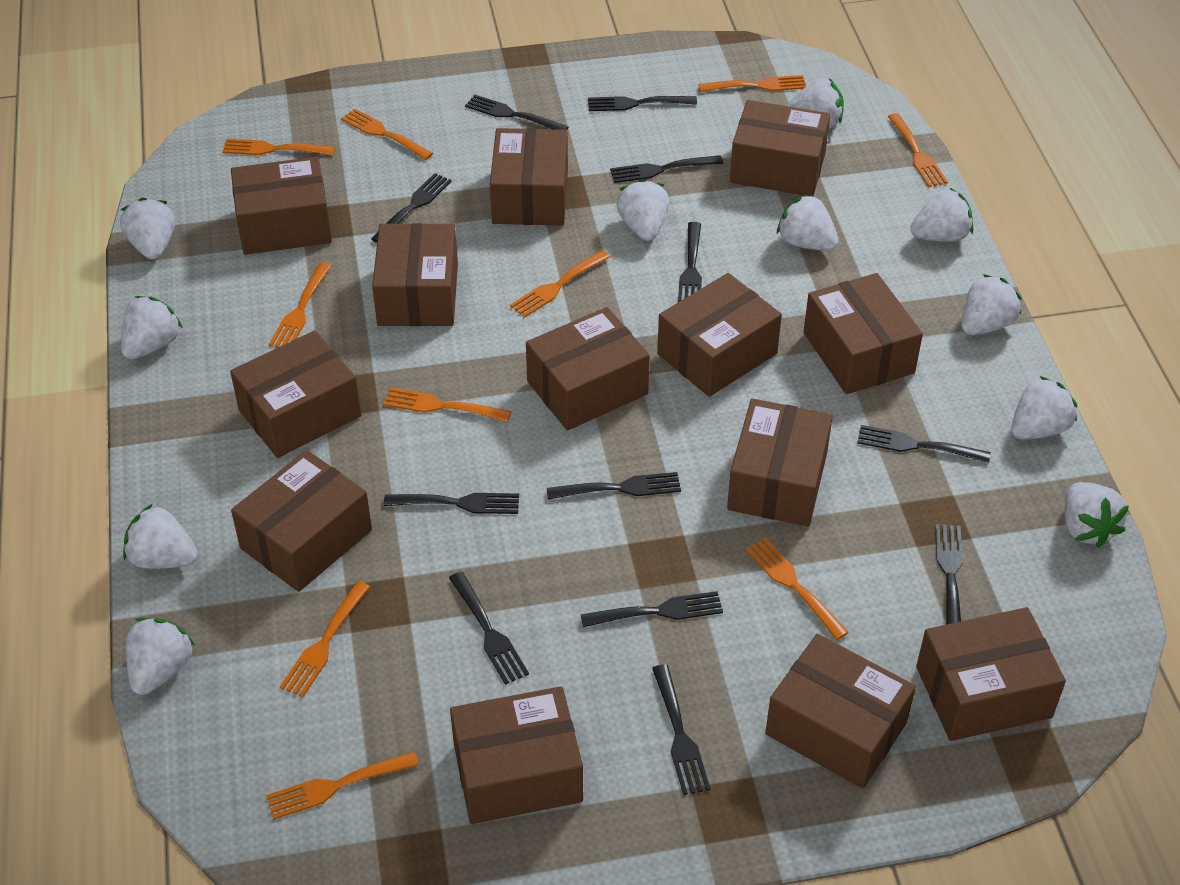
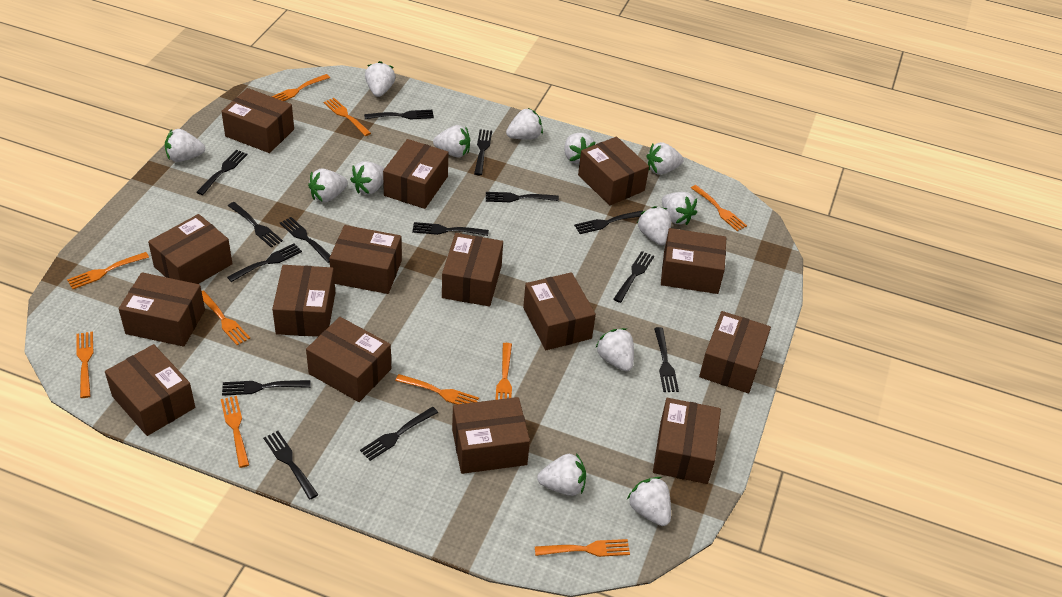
black fork: [371,173,452,243] [384,493,519,514] [449,572,529,685] [465,95,569,130] [546,472,681,499] [580,591,723,627] [588,96,697,111] [610,155,723,183] [652,664,711,795] [678,222,702,302] [857,425,991,463] [935,524,963,625] = 12 -> [196,150,248,195] [222,380,311,396] [227,243,302,282] [228,202,283,248] [263,431,318,500] [280,217,330,263] [360,407,438,461] [364,110,434,119] [412,222,489,236] [474,129,492,175] [486,192,559,202] [574,210,643,234] [613,251,654,303] [654,327,679,392] = 14
brown box: [230,330,361,458] [231,157,332,255] [231,450,372,592] [372,223,458,326] [450,686,583,824] [490,128,568,226] [526,307,650,430] [657,273,782,397] [727,399,833,526] [730,100,830,196] [765,634,916,789] [804,273,923,394] [916,607,1066,741] = 13 -> [105,344,195,436] [119,272,205,347] [148,214,233,284] [221,88,294,153] [272,265,335,337] [306,317,391,402] [329,225,402,294] [383,139,448,209] [442,233,503,306] [452,397,530,474] [523,272,596,350] [578,137,649,205] [653,398,721,484] [661,228,726,294] [699,311,771,393] = 15
white strawberry: [120,197,175,260] [121,296,183,359] [123,504,198,569] [126,618,195,695] [616,179,669,241] [777,194,838,251] [787,78,844,128] [910,188,973,242] [961,274,1022,335] [1011,376,1077,440] [1065,482,1129,548] = 11 -> [165,129,205,162] [308,168,348,202] [350,161,385,195] [365,61,396,97] [433,125,470,158] [506,108,543,140] [537,453,586,496] [564,133,595,164] [595,328,634,371] [627,477,671,526] [637,206,671,245] [647,142,684,175] [662,192,697,225] = 13

